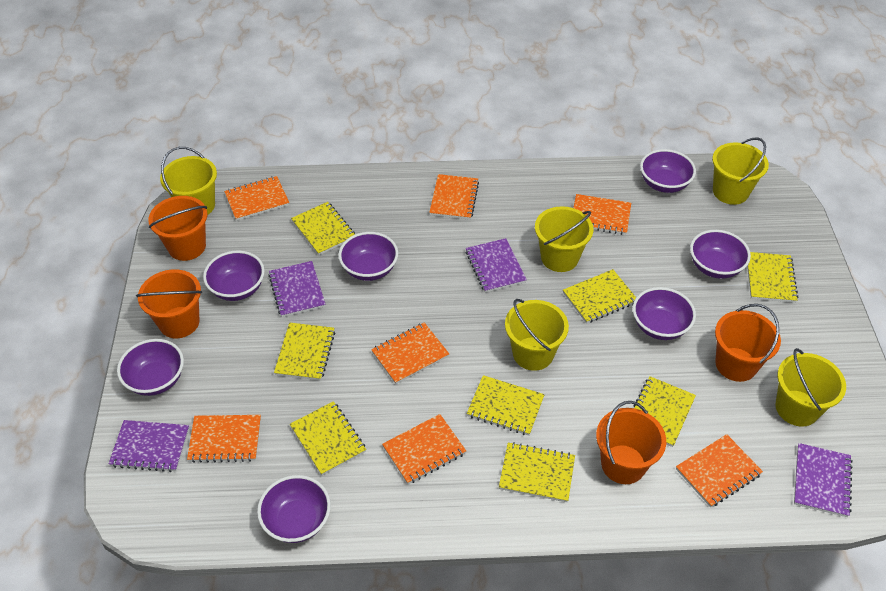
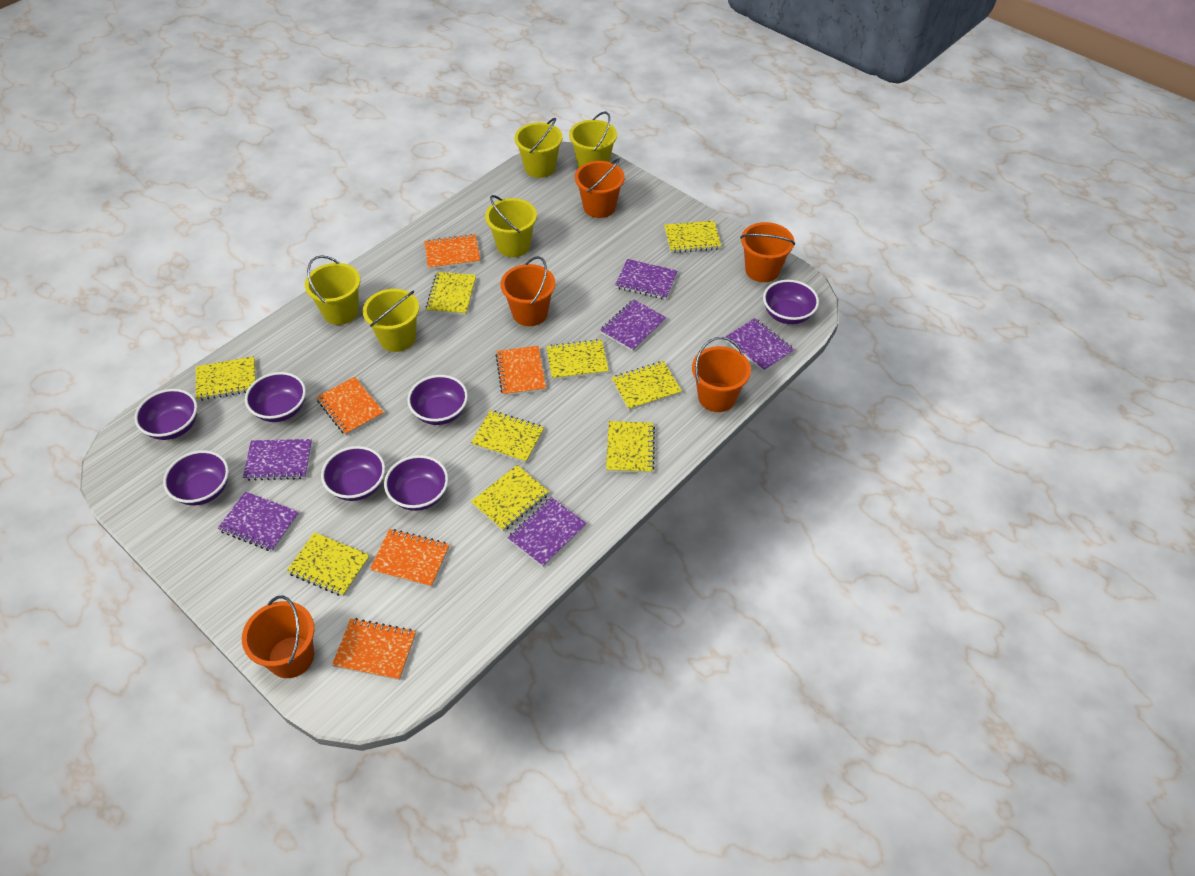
orange bucket: [136,269,202,338] [148,196,207,261] [596,401,666,484] [715,304,781,382] = 4 -> [242,595,314,678] [500,256,555,326] [575,158,624,218] [692,337,751,412] [740,222,795,282] = 5
orange notebook: [187,415,261,463] [224,176,289,221] [371,323,449,384] [382,414,466,484] [429,174,479,220] [573,194,631,235] [676,434,763,507] = 7 -> [316,377,384,436] [332,618,416,680] [370,529,450,588] [424,234,480,270] [495,346,546,396] = 5
purple notebook: [108,420,189,472] [268,261,326,317] [466,238,527,293] [794,443,853,517] = 4 -> [218,492,299,551] [243,439,312,481] [508,497,587,567] [600,299,666,351] [615,259,677,300] [725,318,794,372] = 6
yellow notebook: [274,323,335,381] [290,401,366,475] [291,202,355,255] [467,375,545,436] [499,442,575,502] [563,269,636,324] [634,376,696,447] [747,252,798,303] = 8 -> [196,356,256,401] [287,532,370,597] [426,272,476,315] [471,410,544,463] [471,465,549,531] [546,339,609,380] [606,421,655,474] [612,361,682,411] [664,221,721,253] = 9

